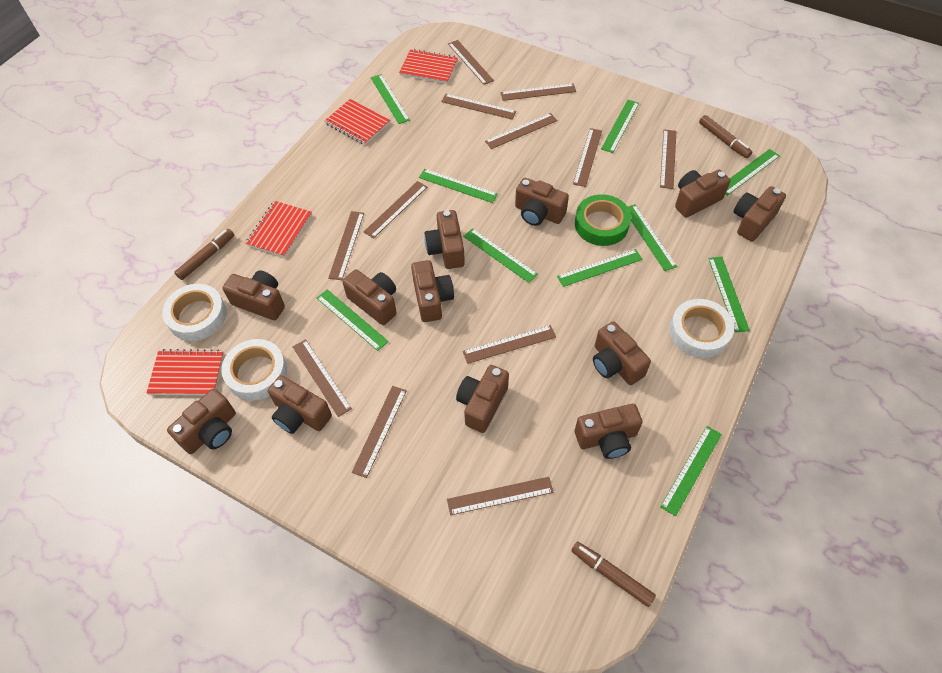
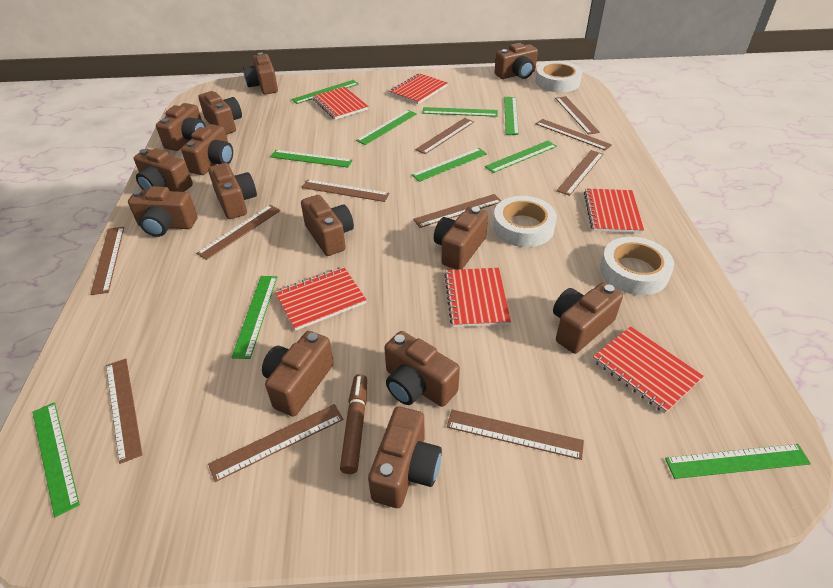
brown camera: [167,389,236,454] [222,270,285,320] [268,375,332,434] [342,269,397,325] [411,260,454,322] [424,210,465,269] [456,365,509,433] [515,178,569,226] [575,404,643,459] [593,321,651,385] [675,170,730,218] [734,186,786,242] = 12 -> [128,186,198,237] [134,148,193,192] [156,103,206,151] [181,124,233,175] [198,91,242,135] [208,163,257,219] [243,52,278,94] [262,331,334,417] [301,195,354,256] [368,407,442,508] [384,331,460,407] [434,207,488,270] [495,43,538,79] [553,282,623,354] = 14
brown marker: [174,229,234,280] [571,542,656,607] [699,115,752,158] = 3 -> [340,374,367,474] = 1
brown ruler: [293,339,352,417] [328,211,364,280] [352,386,407,478] [363,181,427,239] [441,94,516,119] [447,477,554,515] [448,40,494,85] [463,325,556,364] [485,113,557,149] [501,84,576,101] [573,128,602,187] [660,129,677,189] = 12 -> [90,227,124,295] [106,359,143,464] [196,205,281,260] [208,404,343,482] [302,180,390,202] [413,194,501,228] [415,118,474,154] [447,410,584,460] [536,119,612,151] [555,96,600,135] [556,150,603,196] = 11
green tape: [575,194,631,246] = 1 -> none = 0
red notebook: [147,349,224,395] [246,201,312,257] [325,99,390,145] [399,49,458,84] = 4 -> [275,267,367,331] [312,87,369,120] [390,73,448,104] [444,268,511,327] [584,189,644,233] [593,326,704,414] = 6

